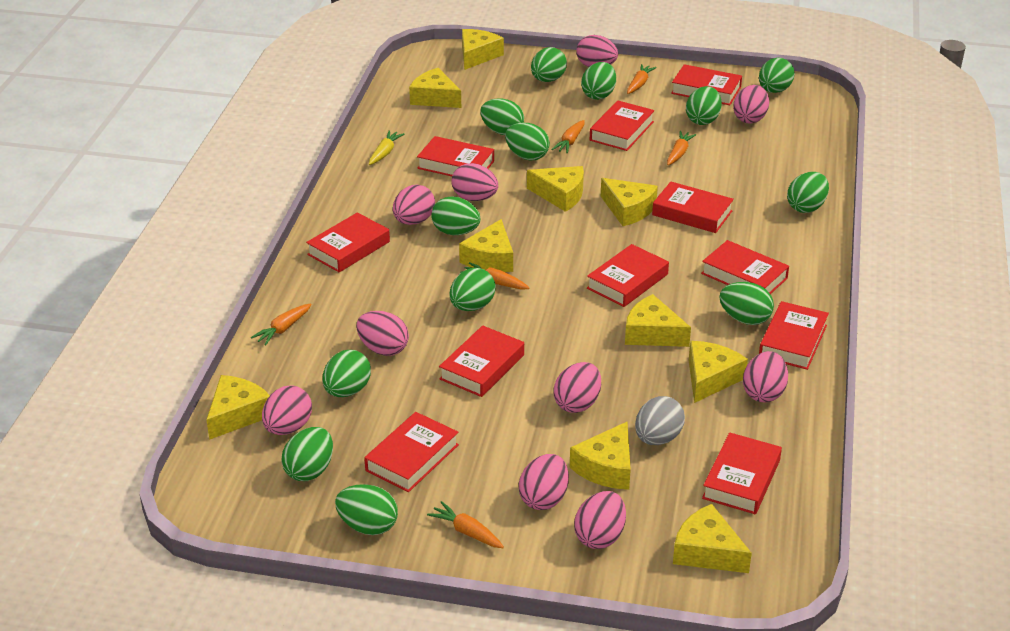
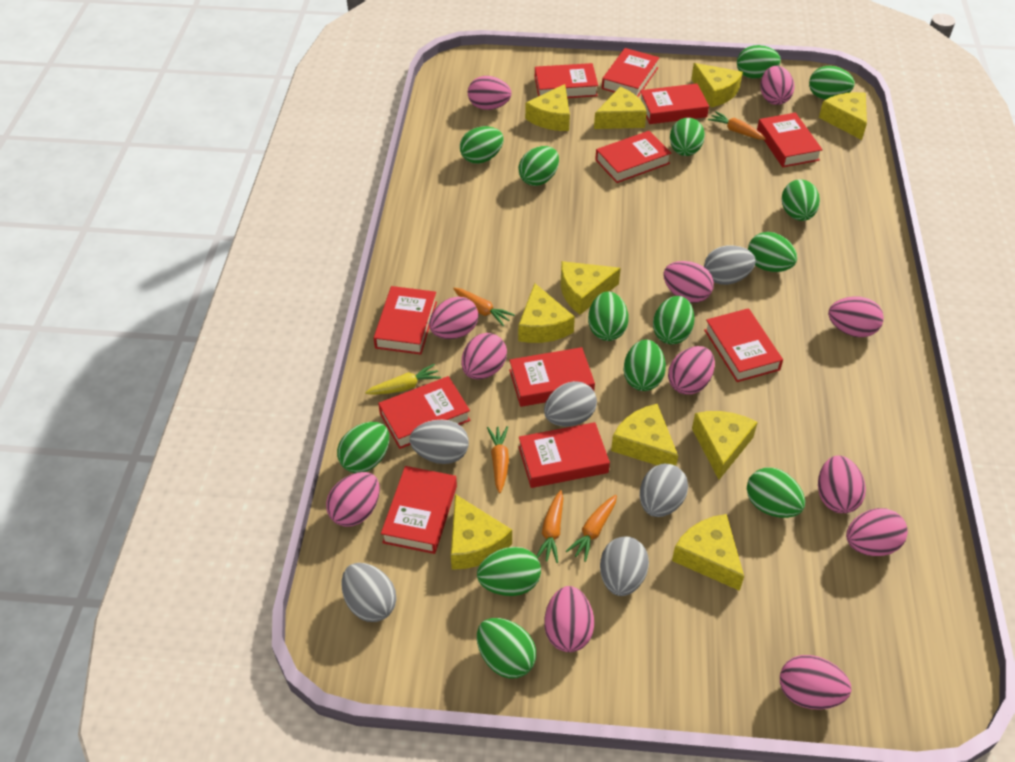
green egg: [281,427,333,481] [323,350,371,397] [335,484,398,535] [431,196,481,235] [449,268,496,311] [480,99,524,135] [505,123,550,161] [531,47,567,82] [581,62,616,100] [686,86,722,125] [719,282,774,325] [759,58,795,93] [787,172,829,213] = 13 -> [337,422,389,473] [460,126,503,164] [477,547,541,596] [477,618,536,679] [518,146,559,186] [588,291,629,341] [623,340,666,391] [653,296,695,344] [670,118,705,156] [737,45,781,79] [747,468,805,518] [748,232,797,272] [782,179,820,221] [809,66,855,99] = 14
grey egg: [635,396,685,445] = 1 -> [341,563,396,622] [410,420,469,464] [544,381,597,427] [600,536,649,596] [640,463,688,517] [704,245,756,285] = 6
orange carrot: [251,303,312,346] [427,501,504,548] [460,262,529,290] [551,120,585,154] [627,64,657,94] [667,131,696,165] = 6 -> [453,288,515,326] [487,426,509,493] [536,490,563,563] [566,495,617,562] [708,111,766,140] = 5
pink egg: [262,385,312,435] [356,311,409,356] [393,184,435,225] [451,163,498,201] [519,454,569,510] [554,362,601,413] [574,491,626,549] [576,35,618,67] [733,85,769,123] [743,351,788,402] = 10 -> [326,472,380,527] [429,297,478,339] [461,333,507,379] [468,76,511,110] [544,586,594,652] [663,261,714,303] [668,346,715,395] [760,66,795,105] [780,655,851,710] [818,456,866,513] [828,296,884,337] [846,508,908,556] = 12

